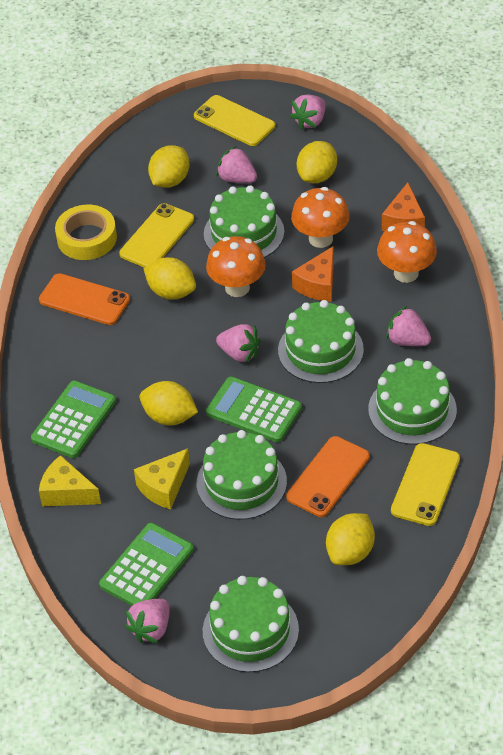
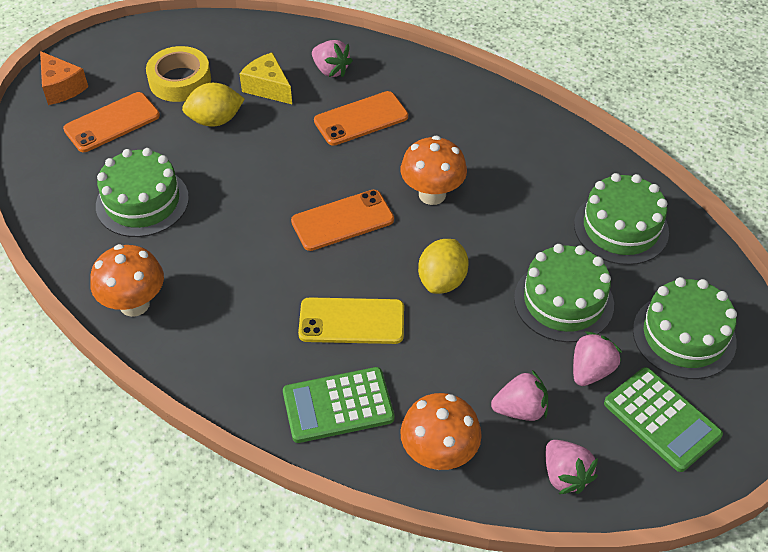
green cake: [197,430,287,520] [203,576,299,672] [204,186,284,258] [278,300,364,383] [368,358,457,445] = 5 -> [96,148,189,237] [514,244,614,342] [574,173,669,265] [633,277,737,379] = 4
green calculator: [31,380,116,458] [99,523,193,606] [206,376,302,442] = 3 -> [283,367,395,443] [604,367,723,472] = 2
orange cheese: [292,246,334,302] [382,182,425,231] = 2 -> [40,51,88,105] = 1
orange phone: [39,273,130,325] [286,436,370,517] = 2 -> [63,92,160,152] [291,190,394,251] [314,91,408,146] = 3
pink strawberry: [125,599,170,643] [216,146,257,183] [216,324,261,363] [290,95,325,129] [386,306,431,346] = 5 -> [312,40,353,77] [491,370,548,421] [546,440,598,494] [573,331,622,386] = 4
yellow cheese: [39,455,101,506] [134,448,190,509] = 2 -> [239,52,292,104] = 1
yellow lemon: [140,381,198,425] [143,257,196,300] [148,145,190,188] [297,141,337,183] [326,513,375,565] = 5 -> [182,83,245,127] [418,239,469,294] = 2
yellow phone: [119,203,194,268] [194,95,275,146] [391,443,460,526] = 3 -> [298,297,404,344] = 1

